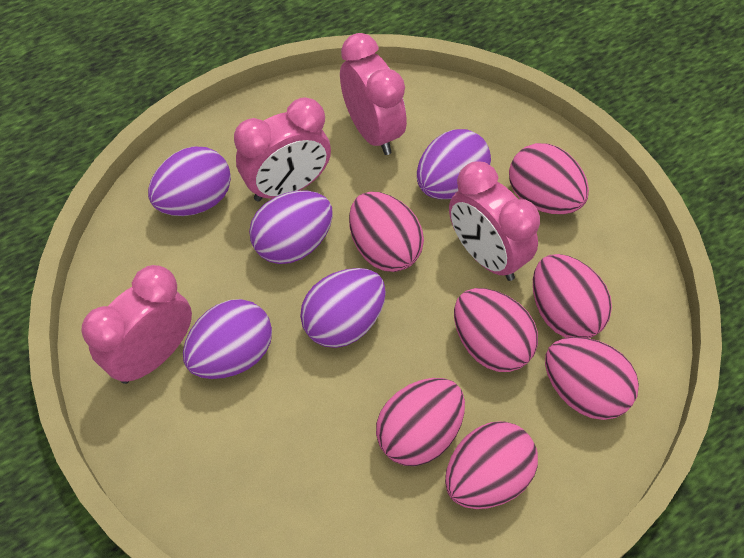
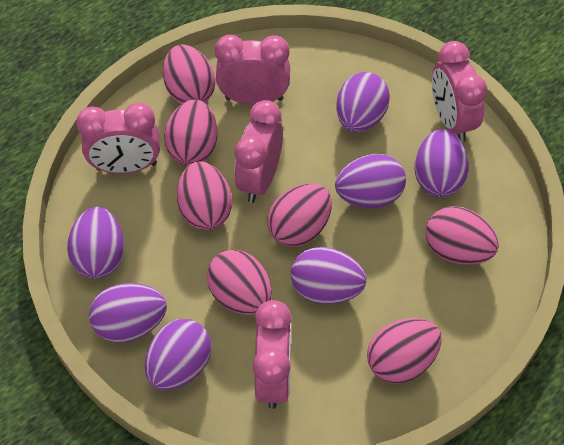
pink clock: [81,265,192,384] [234,97,331,202] [340,33,407,155] [449,161,540,281] = 4 -> [76,103,160,174] [215,35,290,105] [234,100,283,203] [253,300,292,409] [432,41,487,142] = 5
purple egg: [148,146,231,216] [183,299,272,379] [249,191,333,264] [300,268,386,348] [417,129,491,199] = 5 -> [67,207,124,279] [89,283,167,343] [145,319,212,390] [291,247,366,304] [335,154,406,208] [336,72,390,132] [415,129,469,197] = 7

